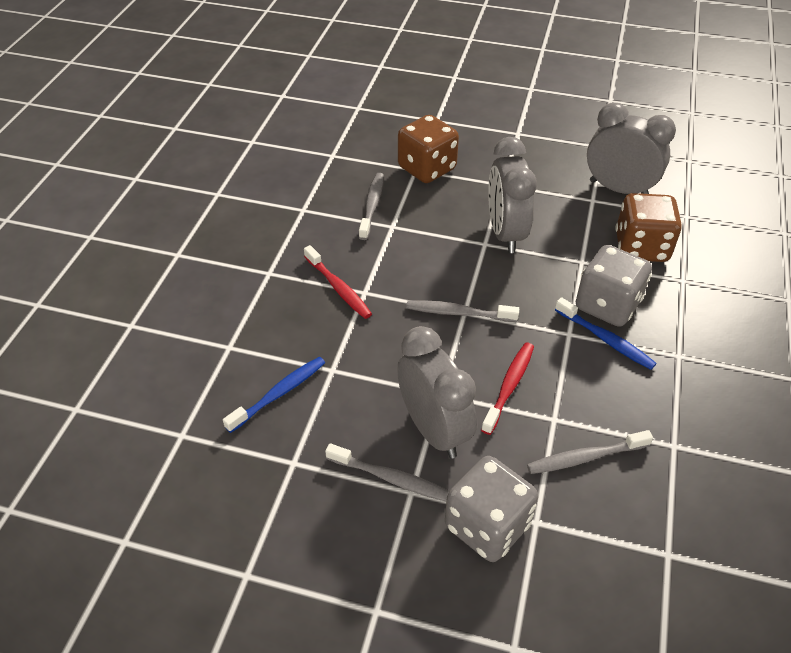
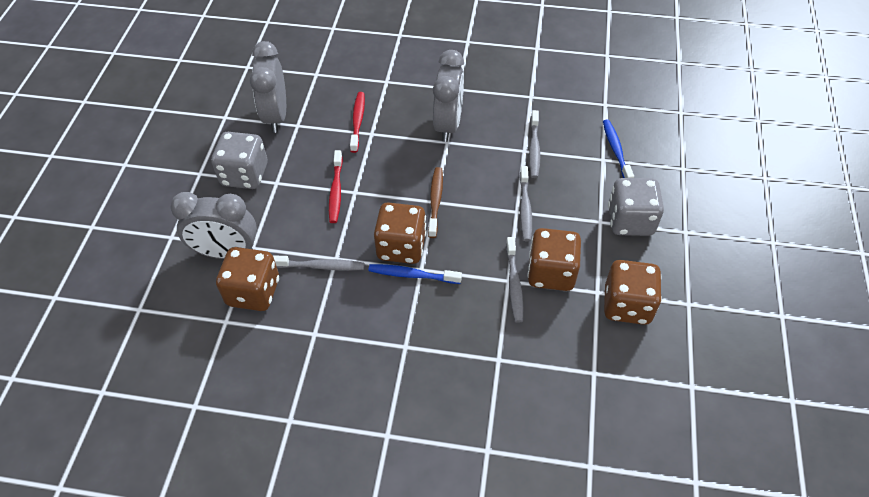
brown dice: [398,115,459,183] [615,193,682,262] = 2 -> [216,247,279,311] [374,203,427,264] [527,228,581,291] [604,260,662,325] = 4
brown toothbrush: none = 0 -> [428,167,443,238] = 1

